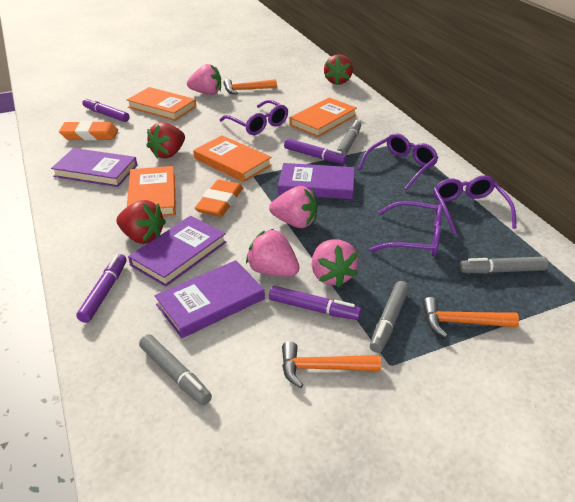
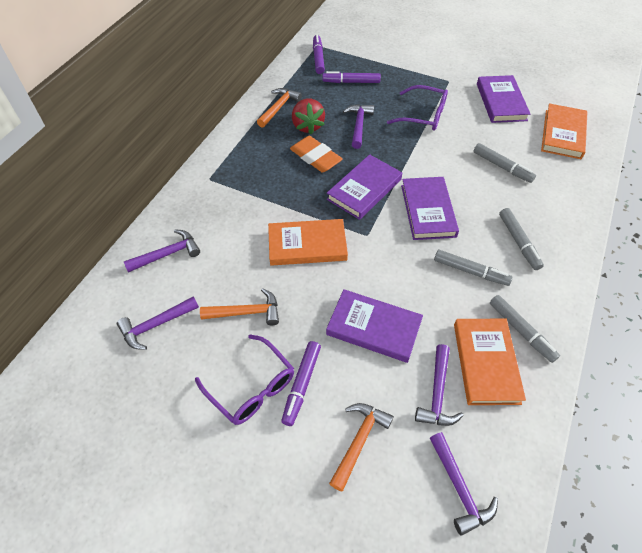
orange book: [127,87,196,121] [127,166,176,216] [193,135,272,182] [290,98,357,137] = 4 -> [268,219,348,266] [454,319,526,405] [541,103,588,159] = 3
orange eraser: [59,121,118,140] [195,180,243,217] = 2 -> [290,136,343,173] = 1
pink strawberry: [187,64,221,95] [246,229,299,277] [269,186,318,228] [312,239,358,288] = 4 -> none = 0
purple glasses: [219,100,288,135] [358,133,438,191] [369,201,443,257] [433,175,516,235] = 4 -> [195,334,294,425] [387,85,448,131] = 2
purple hammer: none = 0 -> [117,297,199,350] [124,229,200,273] [343,104,374,149] [415,344,464,426] [430,432,498,536] = 5
purple marker: [76,254,127,323] [82,98,129,122] [269,286,361,320] [284,138,347,164] = 4 -> [281,341,321,426] [313,35,325,74] [322,71,381,83] = 3
red strawberry: [116,200,166,244] [146,122,185,159] [324,54,353,85] = 3 -> [292,99,325,134] = 1

